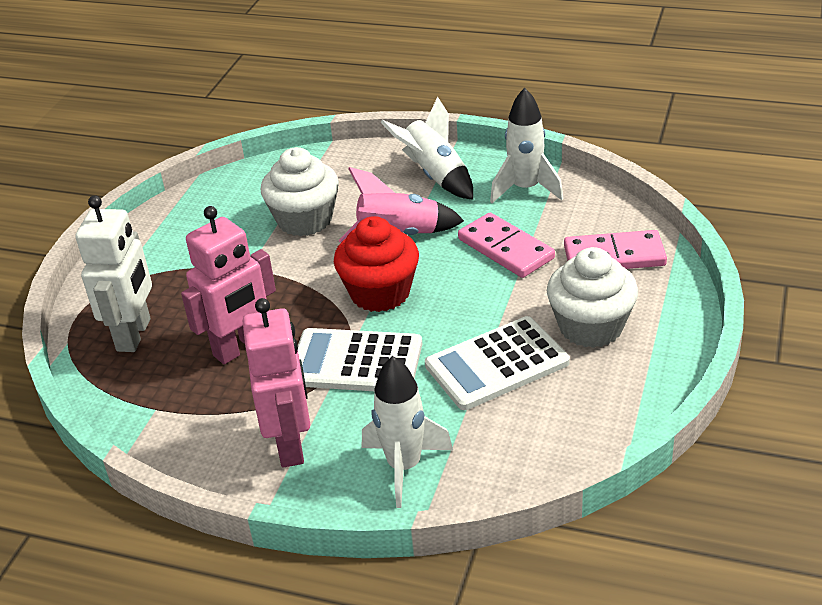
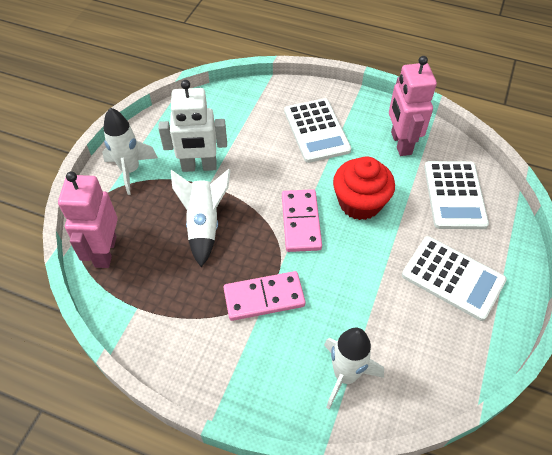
pink rocket: [339,167,464,242] = 1 -> none = 0
white calculator: [298,328,422,391] [425,316,570,410] = 2 -> [284,98,351,163] [402,236,507,321] [424,161,489,229] = 3
white cupcake: [260,147,339,236] [547,247,638,348] = 2 -> none = 0

